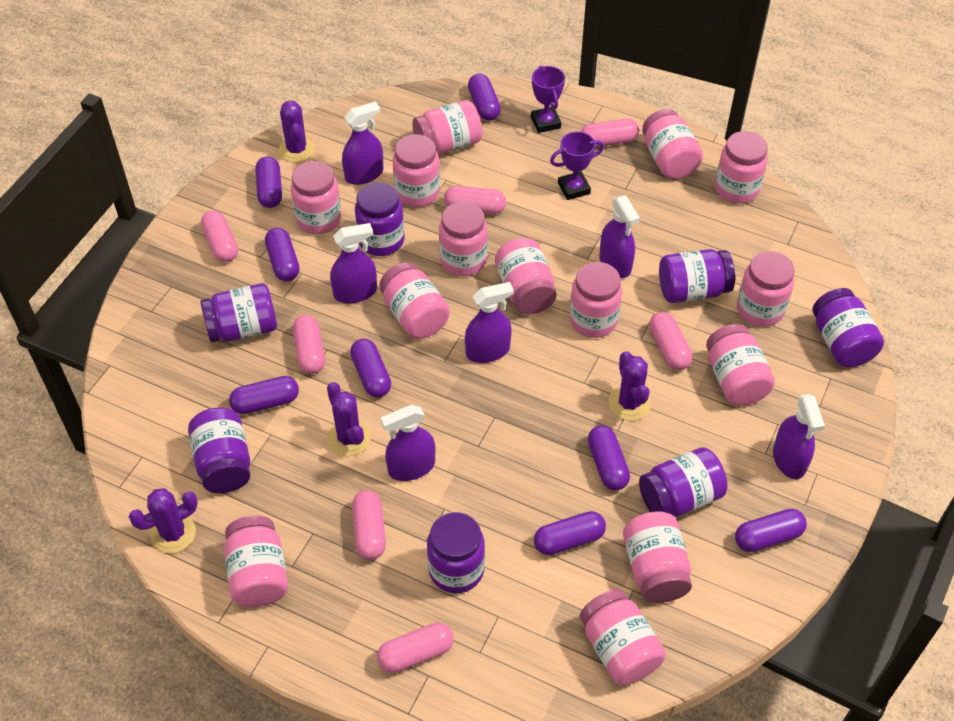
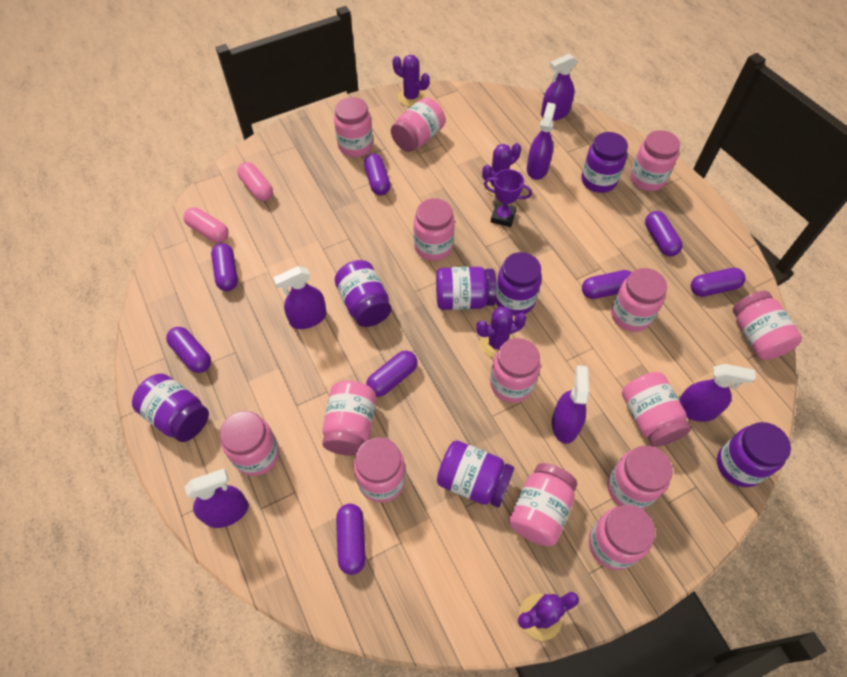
pink capsule: [201,210,238,262] [293,315,325,374] [352,490,386,560] [377,623,454,673] [444,186,506,214] [581,119,639,147] [649,312,692,370] = 7 -> [183,207,229,243] [238,162,273,201] = 2
purple trophy: [531,65,565,133] [550,131,604,200] = 2 -> [484,169,532,227] = 1

